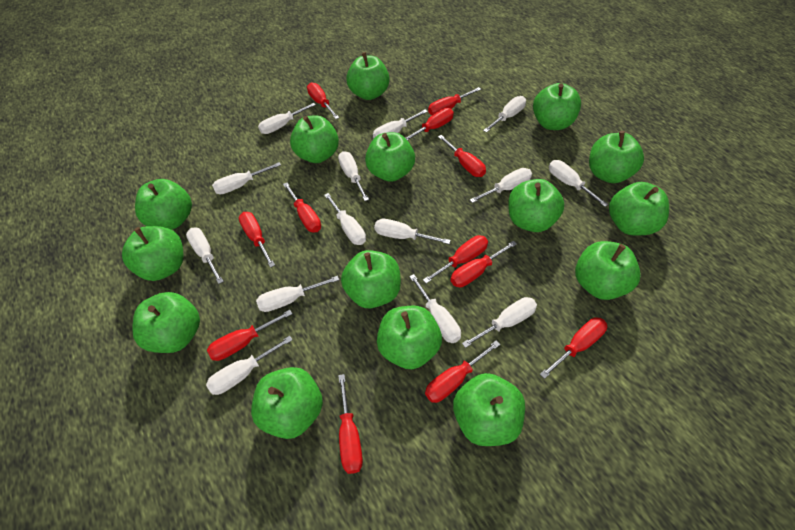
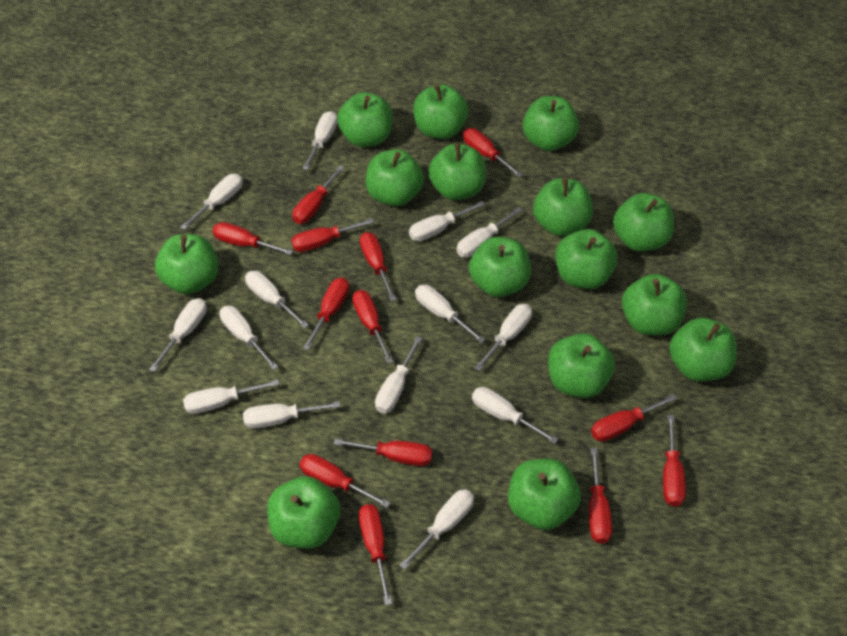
red screwdriver: [207,310,292,361] [239,212,275,268] [283,183,321,232] [307,82,339,119] [338,374,363,474] [405,108,454,141] [423,235,488,284] [425,340,500,403] [428,87,481,115] [438,135,486,177] [451,241,517,287] [540,317,607,379] = 12 -> [213,222,293,255] [291,218,374,252] [293,166,344,224] [299,454,390,508] [303,278,349,350] [334,438,432,466] [352,290,393,364] [359,504,392,606] [360,232,397,301] [463,128,523,178] [589,448,612,544] [591,394,677,442] [663,415,686,507] = 13

